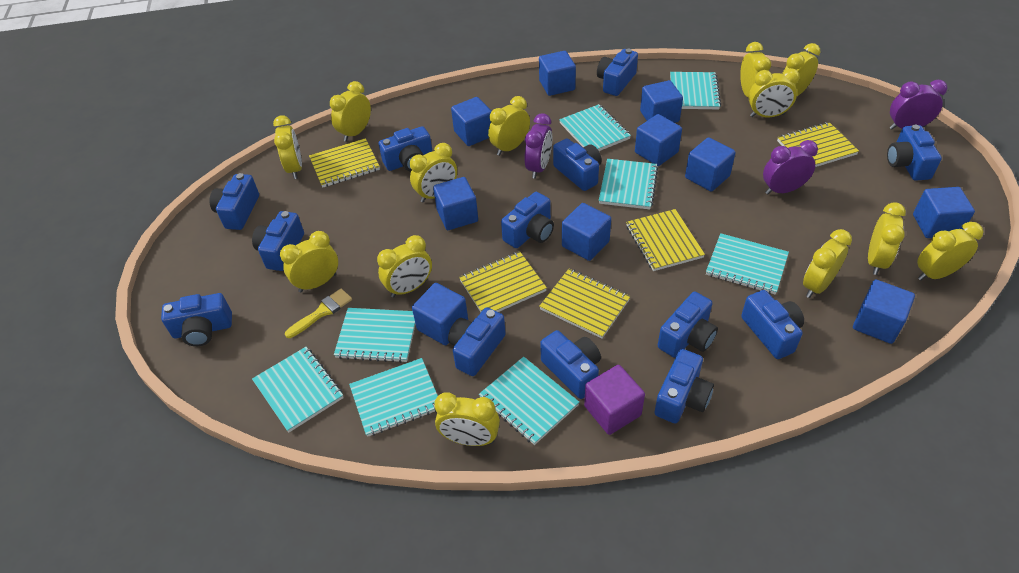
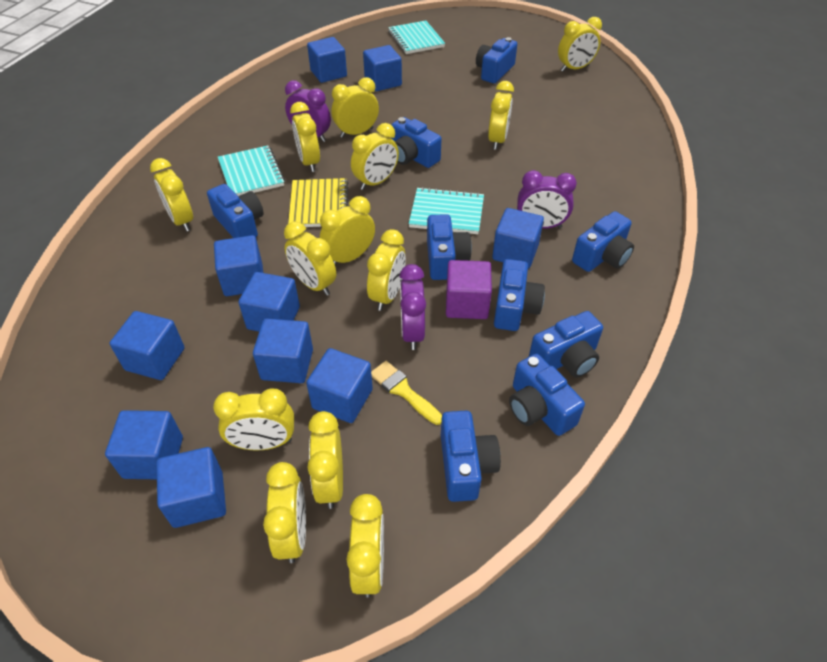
blue camera: [161,293,232,346] [209,173,259,230] [252,211,304,271] [379,126,432,172] [448,307,506,376] [501,192,554,248] [540,330,601,399] [553,138,602,191] [597,49,638,96] [655,349,714,423] [658,292,718,358] [741,290,804,359] [887,124,942,181] = 13 -> [207,184,264,238] [391,117,442,168] [427,214,472,280] [441,411,501,502] [476,37,517,84] [494,259,545,331] [509,354,585,436] [529,311,603,378] [572,211,634,272] = 9
turquoise notebook: [252,347,344,432] [334,308,415,363] [349,358,438,437] [479,357,579,445] [559,104,631,151] [599,159,658,209] [670,72,721,109] [706,233,789,294] = 8 -> [218,145,285,196] [388,21,445,54] [409,187,484,234] = 3
yellow notebook: [309,138,380,188] [459,251,547,312] [539,269,631,339] [626,209,705,271] [777,122,859,167] = 5 -> [288,178,348,227] = 1

